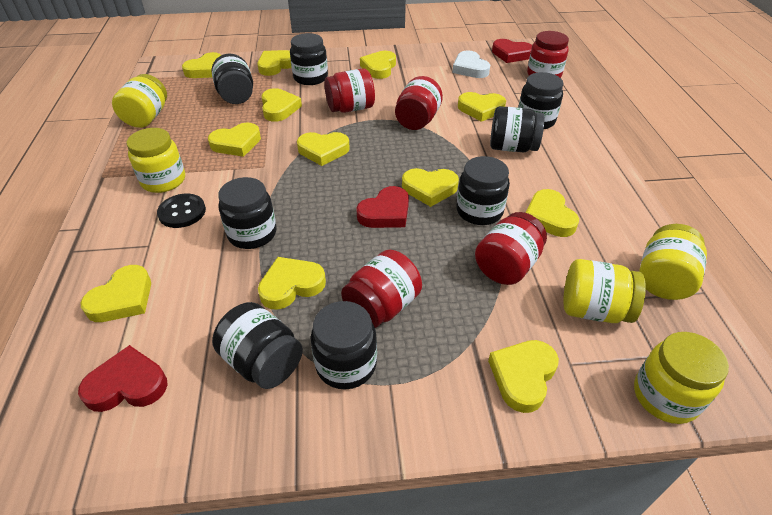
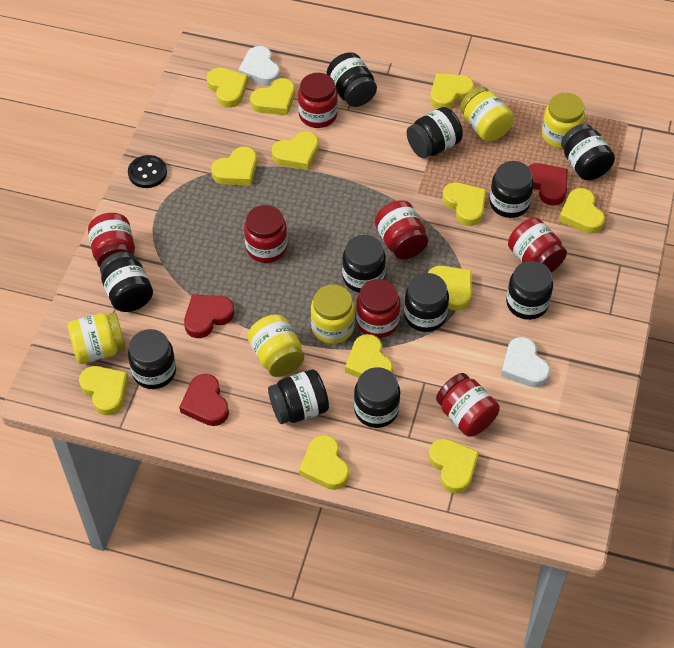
black jar: [212,54,253,104] [212,302,303,389] [218,177,276,249] [290,33,328,85] [311,301,377,389] [457,156,510,225] [490,106,544,152] [518,72,563,129] = 8 -> [100,252,153,312] [128,329,176,389] [268,369,329,424] [327,52,377,107] [342,235,386,293] [354,367,400,428] [404,273,449,332] [407,107,463,158] [489,161,534,218] [506,261,553,320] [561,124,615,180] = 11
red jar: [324,68,375,113] [341,250,422,328] [395,76,443,130] [475,212,547,285] [527,31,569,78] = 5 -> [88,213,135,268] [244,205,287,263] [298,73,338,128] [356,279,401,338] [375,200,428,259] [436,373,500,437] [508,218,567,273] = 7
white heart: [452,50,490,78] = 1 -> [239,46,280,86] [501,337,550,387] = 2

